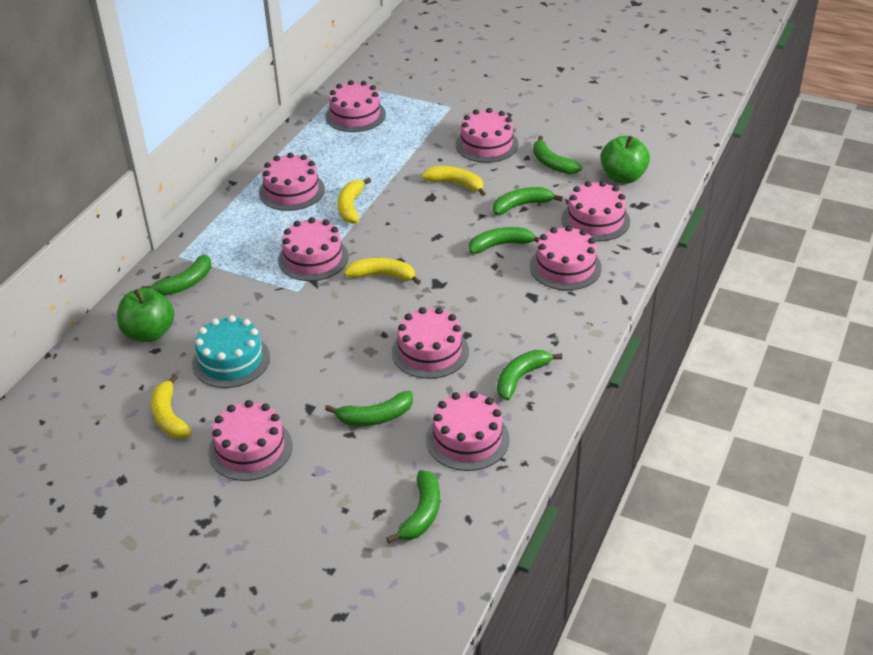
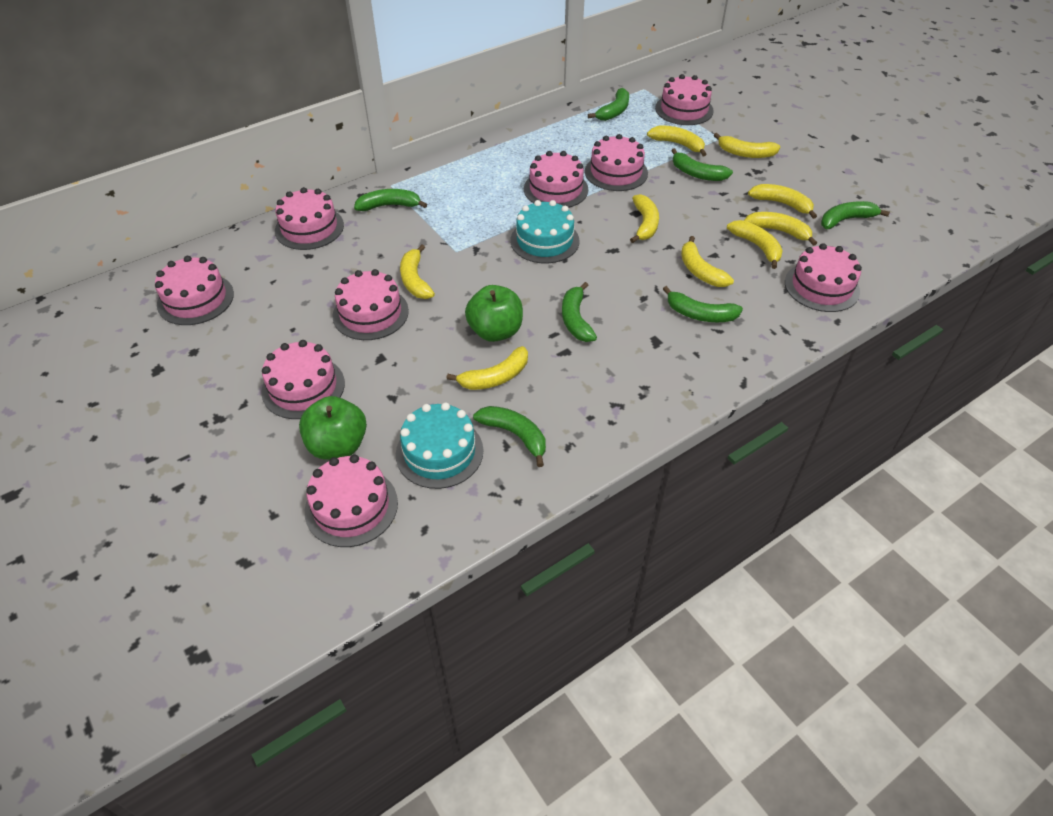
turquoise cake: [192,315,270,388] = 1 -> [396,402,484,489] [510,200,579,263] = 2
yellow banana: [151,374,192,438] [338,178,371,224] [344,258,421,285] [422,166,486,196] = 4 -> [400,245,435,299] [446,346,528,390] [630,194,659,243] [647,126,707,156] [681,236,734,287] [714,133,780,158] [727,220,783,269] [744,212,817,246] [748,184,817,219] = 9

